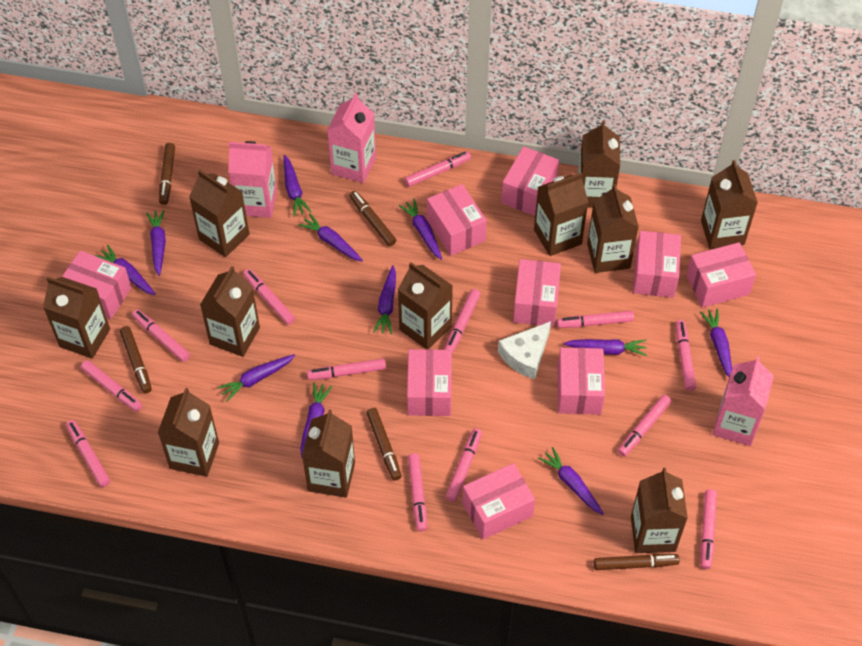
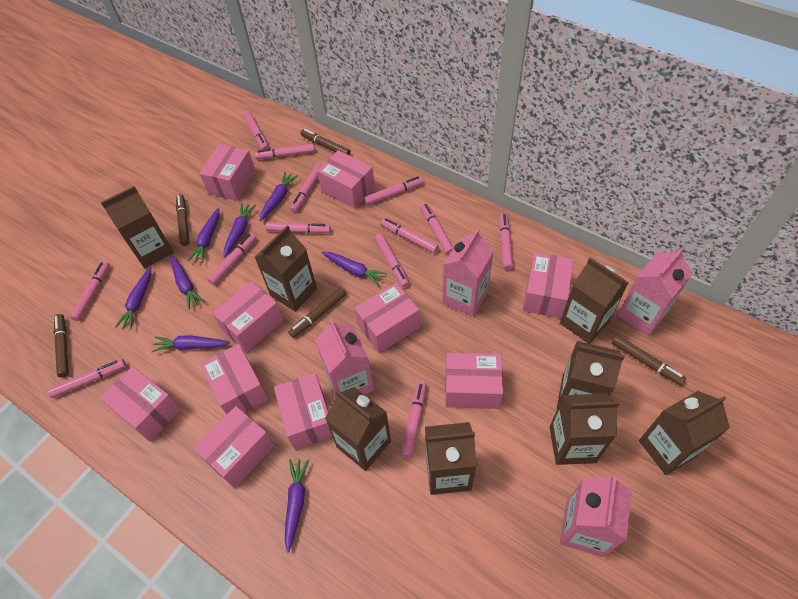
brown carton: [43,277,110,359] [158,388,219,477] [189,169,249,257] [200,266,260,357] [302,409,355,498] [398,262,453,349] [534,173,588,256] [578,120,620,208] [587,184,639,273] [631,468,688,553] [701,160,758,249] = 11 -> [100,186,174,268] [255,225,317,312] [325,387,391,471] [425,422,477,495] [550,393,619,465] [557,341,625,409] [560,258,628,344] [639,391,730,475] = 8
pink box: [62,250,132,319] [407,349,452,416] [427,184,487,256] [462,463,535,539] [501,146,559,216] [513,259,561,327] [558,347,605,415] [633,231,681,298] [686,242,756,308] = 9 -> [100,366,181,442] [193,406,275,488] [199,144,256,201] [200,344,269,414] [212,281,283,353] [274,373,332,450] [317,150,375,209] [354,283,420,353] [445,353,503,409] [523,252,574,318] = 10
pink carton: [228,141,277,218] [327,93,376,183] [712,356,774,446] = 3 -> [315,319,374,396] [442,229,494,317] [560,475,632,557] [618,248,692,336] = 4
purple carrot: [94,245,156,295] [146,210,166,276] [217,354,295,401] [283,155,311,217] [298,214,363,261] [300,383,332,459] [373,265,396,334] [399,199,442,260] [538,447,604,515] [564,339,647,356] [700,309,732,377] = 11 -> [115,267,151,329] [151,335,230,352] [170,255,205,310] [188,208,219,263] [224,203,256,258] [260,172,298,221] [285,459,309,553] [321,252,387,286] = 8
white cheese: [498,321,551,379] = 1 -> none = 0

